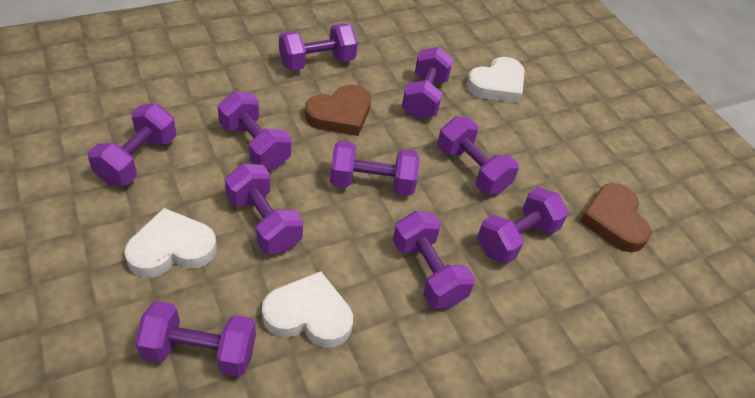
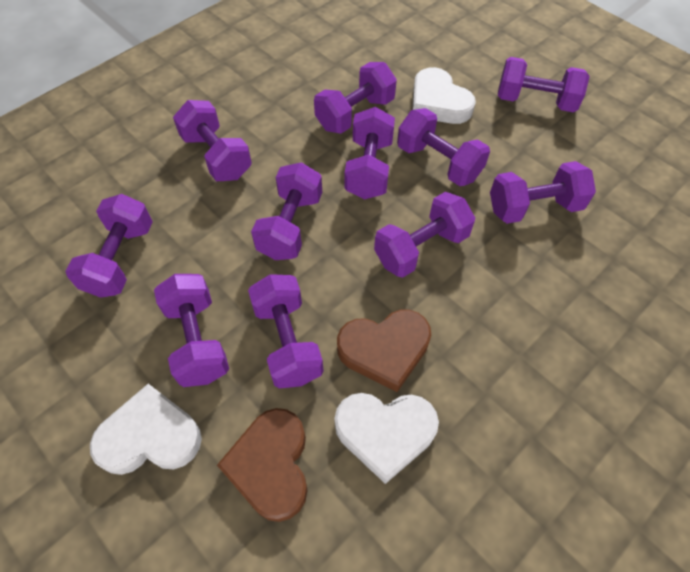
purple dumbbell: [88,104,176,185] [135,301,256,377] [218,91,291,169] [225,164,303,254] [279,23,358,71] [330,141,419,196] [393,211,475,308] [402,47,453,119] [437,116,519,194] [477,187,568,264] = 10 -> [65,194,153,298] [154,274,229,387] [173,100,252,181] [248,274,324,388] [251,162,322,260] [314,62,397,134] [345,107,395,199] [374,192,475,278] [397,108,490,186] [490,161,596,224] [498,57,590,112] = 11

